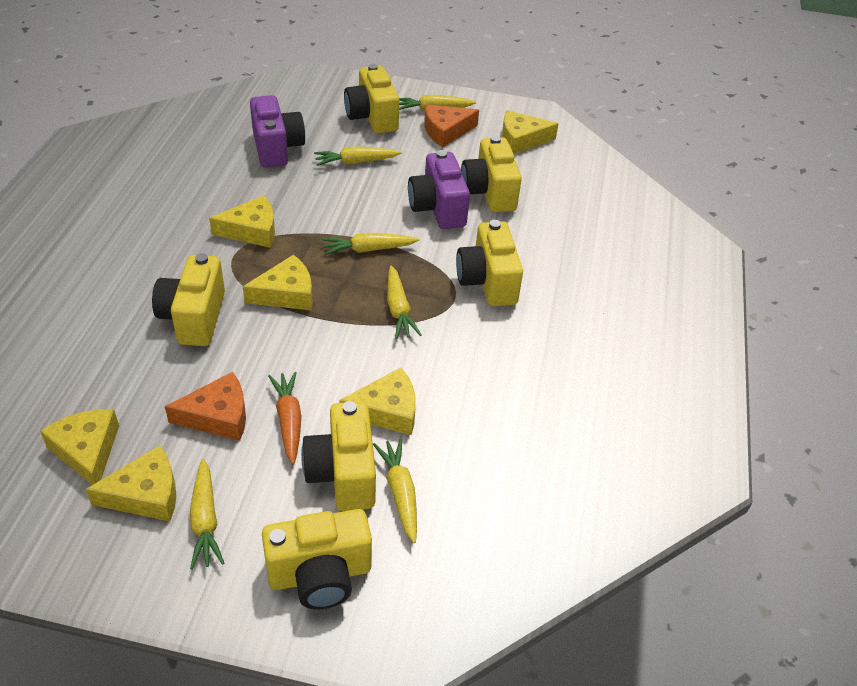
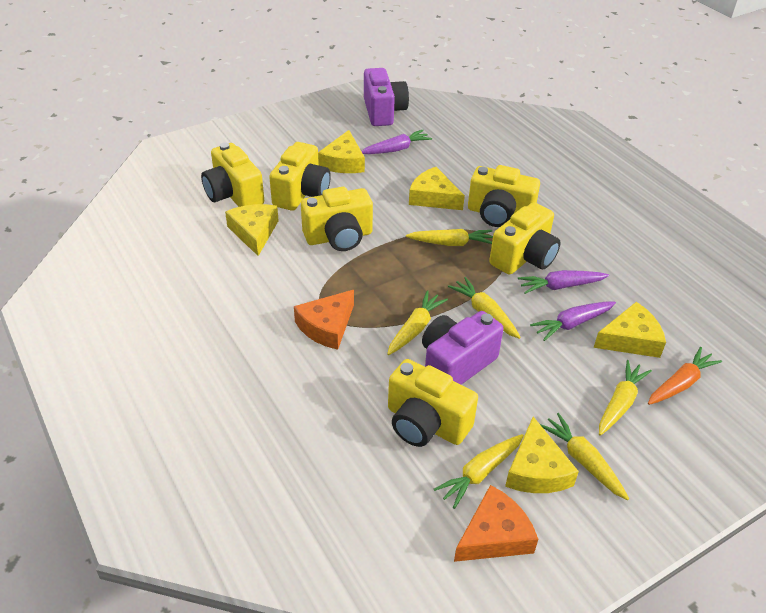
purple carrot: none = 0 -> [361,130,432,154] [518,270,609,294] [530,302,616,341] = 3
yellow cheese: [40,409,119,485] [86,446,176,521] [209,195,275,248] [243,255,313,310] [339,368,416,435] [502,110,559,154] = 6 -> [225,204,279,256] [318,130,365,173] [409,167,465,210] [505,417,579,493] [594,302,666,358] = 5

